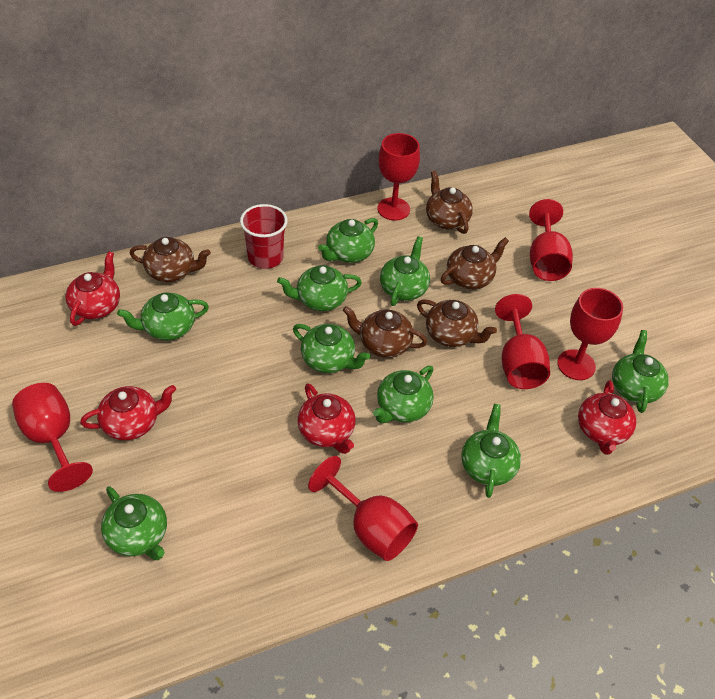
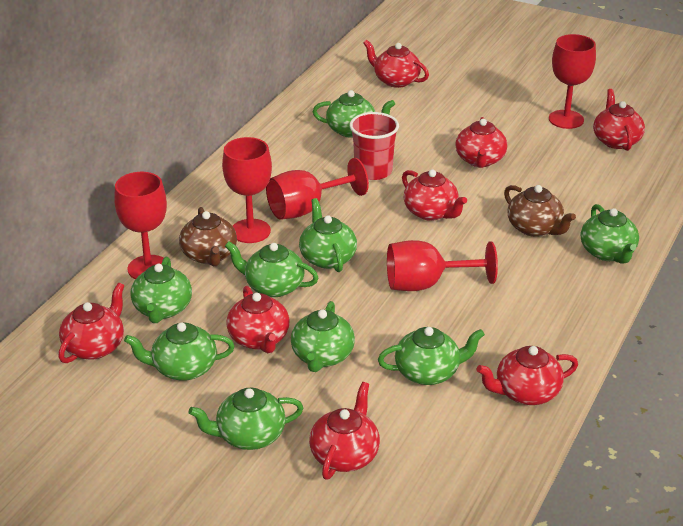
brown teapot: [130,237,211,282] [343,306,427,358] [417,299,497,347] [426,171,473,234] [441,237,509,289] = 5 -> [179,207,237,267] [504,185,576,237] = 2
red goblet: [12,383,93,492] [308,456,418,561] [377,133,420,221] [495,294,550,389] [529,199,573,281] [557,288,623,380] = 6 -> [114,172,167,279] [222,137,272,243] [266,158,369,220] [387,240,498,291] [549,34,596,129] = 5
red teapot: [65,251,120,326] [80,385,176,440] [297,383,356,454] [578,380,636,455] = 4 -> [59,283,125,363] [226,286,290,353] [309,382,380,480] [363,40,429,88] [402,169,467,221] [455,117,507,168] [477,346,578,405] [593,89,645,151] = 8

